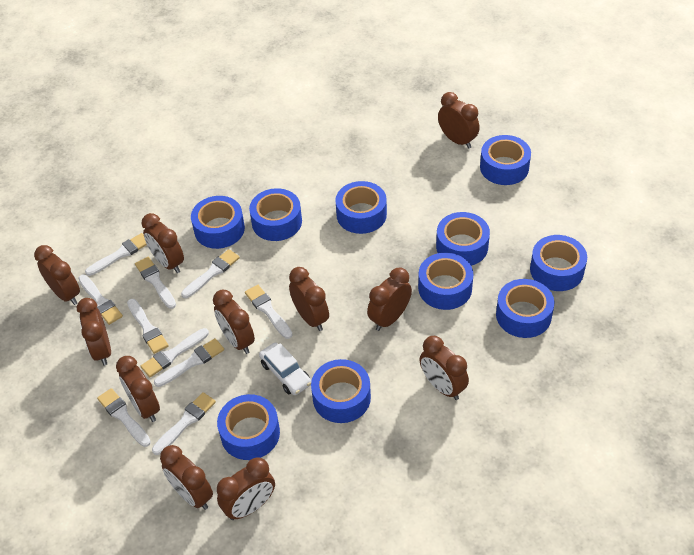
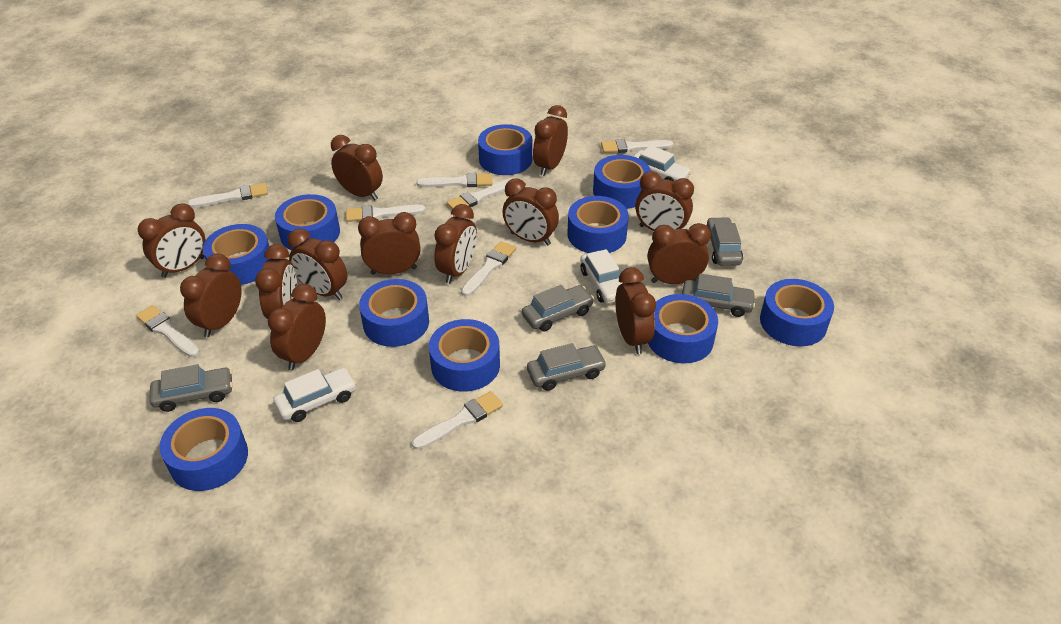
brown clock: [34,245,80,305] [77,298,111,365] [116,356,160,422] [141,213,184,273] [160,445,213,510] [213,290,255,354] [217,457,275,520] [289,267,329,331] [367,268,412,331] [419,336,469,400] [438,92,480,149] = 11 -> [138,203,206,278] [180,254,242,337] [255,244,297,319] [268,284,326,370] [288,229,348,300] [331,135,383,200] [358,212,421,275] [434,204,477,284] [502,178,559,246] [533,105,568,176] [615,267,656,354] [635,171,694,231] [647,223,711,284] = 13
grey car: none = 0 -> [149,364,233,412] [522,285,594,332] [527,343,607,391] [682,274,756,317] [707,217,743,266] = 5
white brush: [78,275,123,325] [85,233,147,276] [97,388,151,447] [127,299,169,354] [135,257,176,309] [140,328,209,377] [152,392,216,455] [154,338,224,387] [181,249,240,298] [245,285,293,339] = 10 -> [136,305,200,357] [188,183,268,208] [346,205,425,222] [412,391,503,450] [416,173,492,187] [447,178,513,209] [461,241,516,296] [601,139,673,153] = 8
white car: [259,343,311,395] = 1 -> [273,367,357,422] [580,249,622,304] [633,145,691,182] = 3

